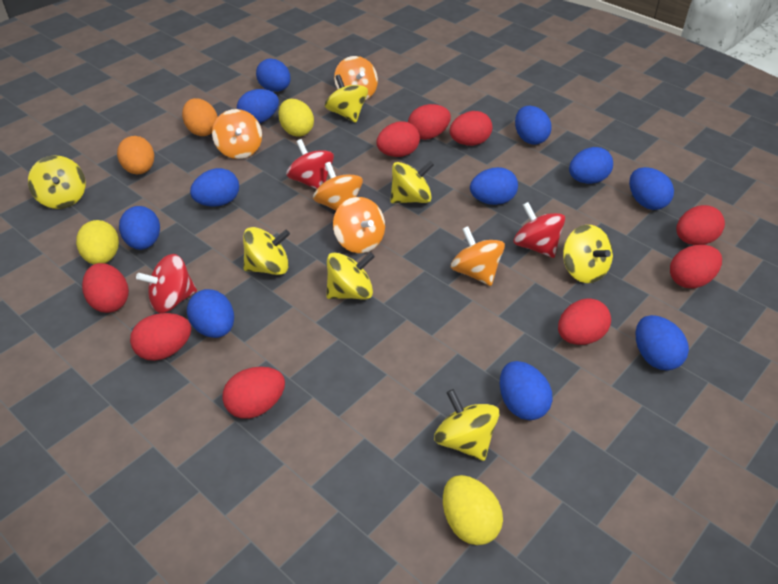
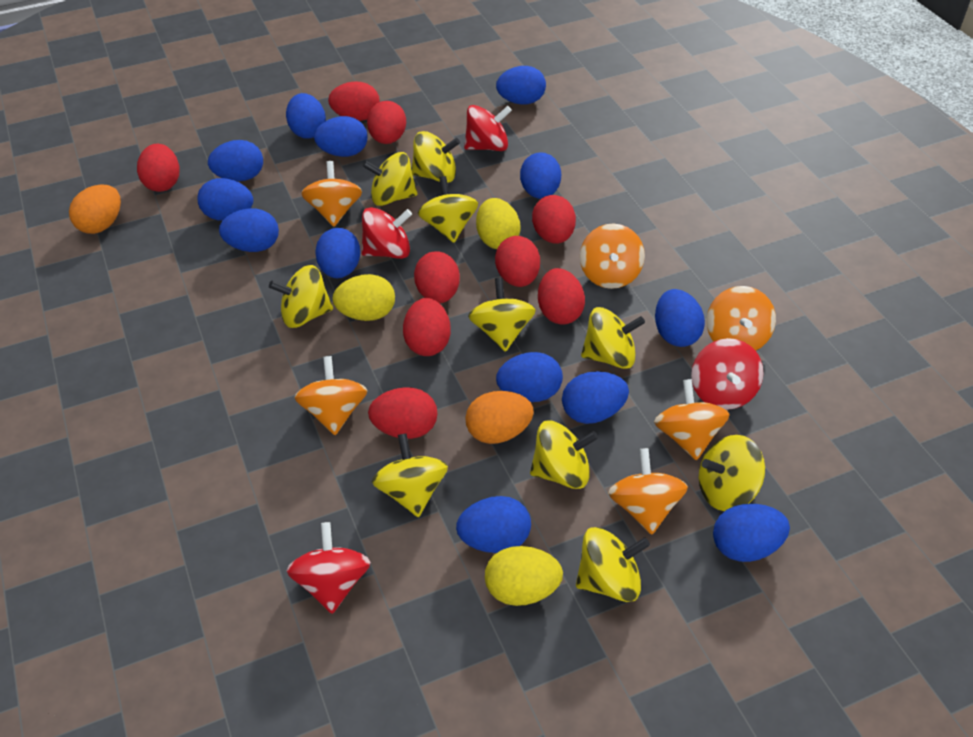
blue egg: [119,206,160,250] [187,289,234,338] [190,168,239,207] [237,89,279,124] [256,58,291,92] [470,167,518,205] [500,361,553,420] [515,106,552,145] [569,147,613,184] [629,167,674,210] [636,315,689,371] = 11 -> [198,178,253,221] [208,140,263,181] [219,208,279,252] [286,93,326,139] [314,116,368,157] [315,228,361,278] [456,496,531,553] [496,66,546,105] [496,352,563,402] [520,152,561,199] [562,371,629,424] [655,289,705,347] [713,504,790,562] = 13
orange spinning top: [212,109,262,159] [313,162,363,210] [333,197,385,253] [334,56,378,100] [451,226,505,286] = 5 -> [294,356,368,435] [301,161,362,227] [580,224,645,289] [608,448,688,535] [654,379,730,460] [706,286,776,351] = 6
red spinning top: [136,254,197,313] [286,139,334,190] [513,202,565,258] = 3 -> [287,522,371,614] [361,207,412,259] [464,105,512,151] [691,338,764,410] = 4
yellow spinning top: [28,155,85,209] [243,227,290,275] [325,74,368,123] [326,252,375,300] [390,161,434,203] [434,389,499,461] [563,225,613,283] = 7 -> [269,265,333,328] [362,152,418,206] [372,433,448,517] [411,131,460,183] [418,176,478,243] [468,278,536,352] [530,420,598,489] [576,527,650,602] [581,307,645,369] [699,435,765,511] = 10

